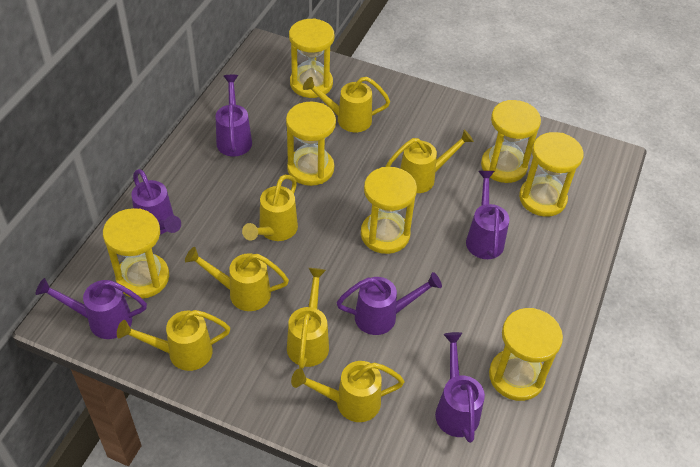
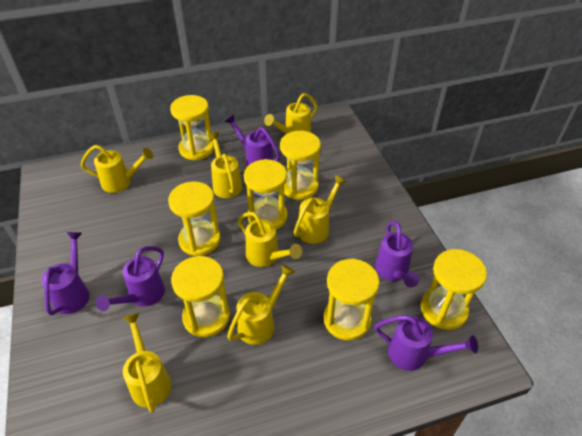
purple watering can: [36,278,147,339] [131,169,181,234] [216,75,252,157] [336,272,442,335] [435,332,485,443] [466,171,509,259] = 6 -> [41,232,90,315] [96,246,165,311] [224,115,280,166] [375,221,419,287] [375,315,478,371] = 5

